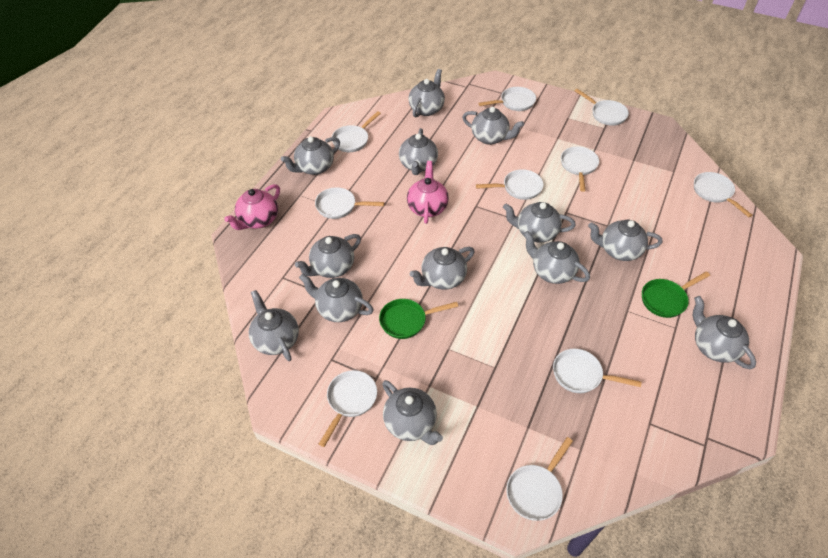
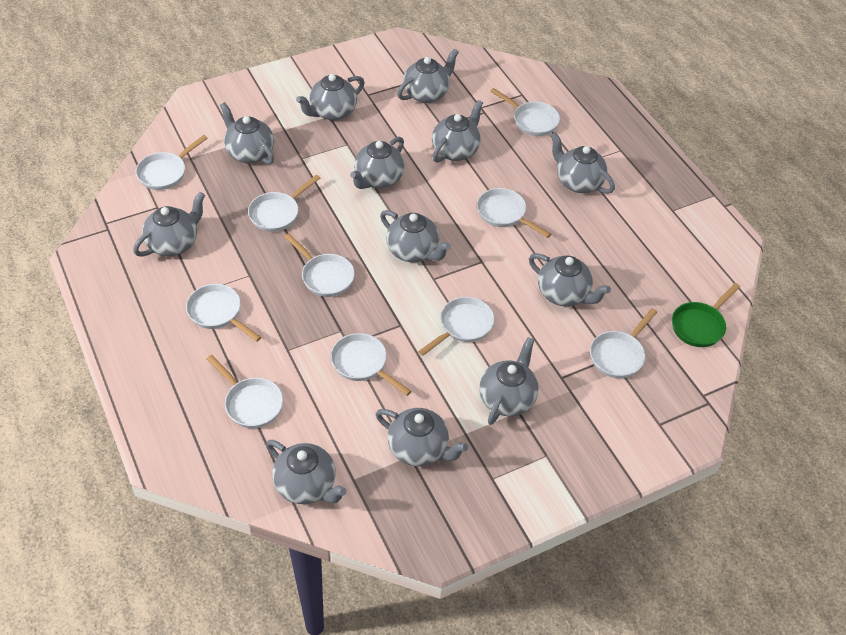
green pan: [379,299,458,339] [642,271,710,318] = 2 -> [672,283,740,347] = 1
grey teapot: [249,290,299,361] [281,136,340,175] [295,234,361,278] [299,273,374,322] [382,380,443,445] [399,128,438,175] [408,69,445,117] [410,247,475,290] [462,107,524,145] [503,202,575,243] [524,231,590,284] [588,220,662,261] [693,296,756,369] = 13 -> [133,192,205,257] [220,102,274,165] [266,440,347,504] [296,74,365,121] [350,137,404,189] [376,408,468,466] [380,210,451,262] [397,49,459,103] [432,100,483,163] [479,337,539,425] [529,253,611,306] [550,132,615,194] = 12
pink teapot: [224,184,280,230] [407,161,449,224] = 2 -> none = 0

